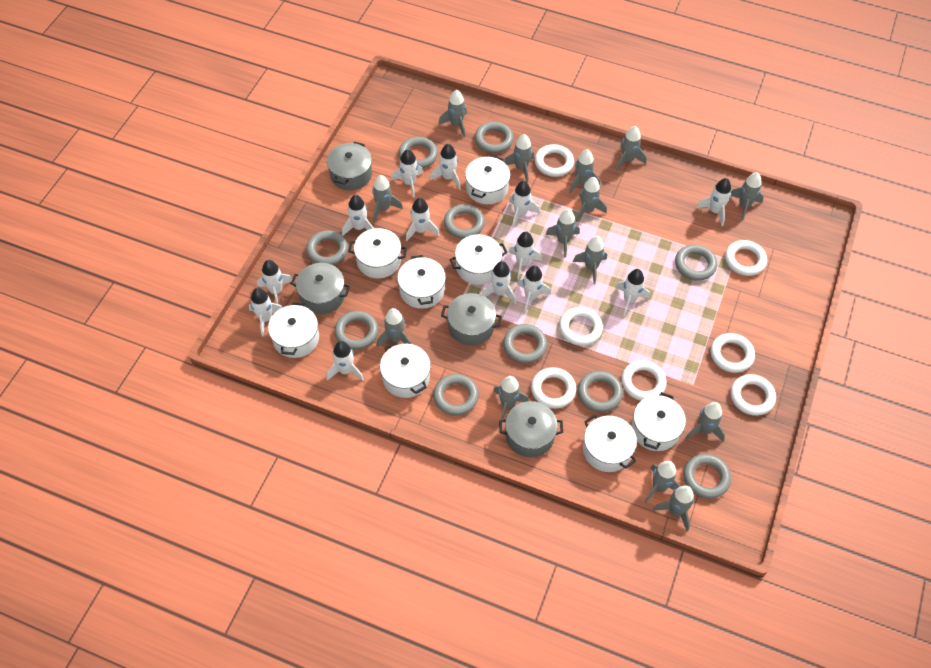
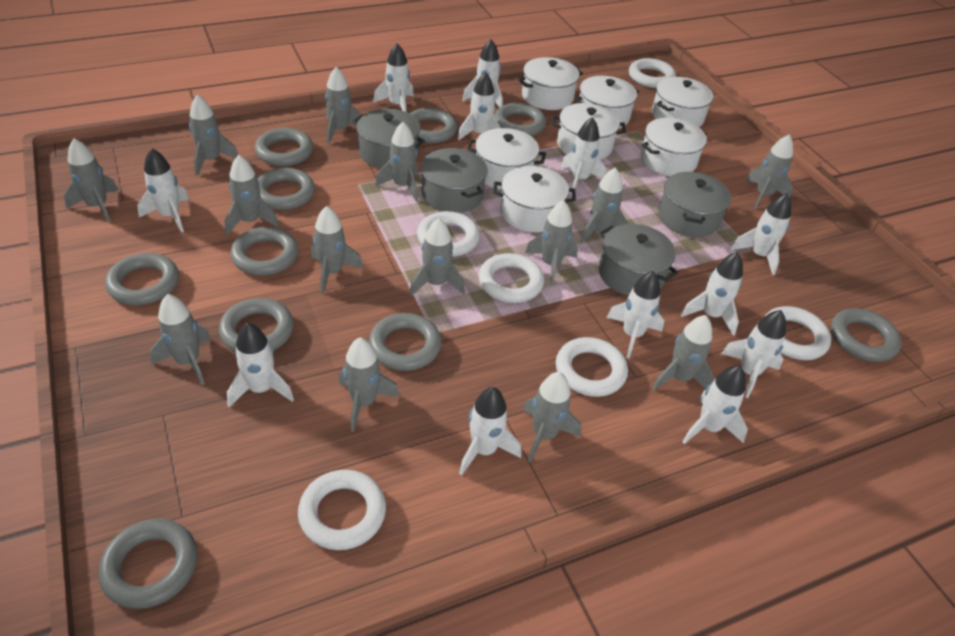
white pot: [268,302,319,358] [348,228,407,278] [380,342,431,398] [397,255,446,309] [449,234,508,285] [465,155,510,204] [583,415,637,472] [631,392,686,451] = 8 -> [467,128,546,190] [493,166,576,232] [518,57,583,110] [552,103,626,160] [575,76,640,129] [641,118,707,176] [652,77,713,127] = 7
white ring: [531,367,576,409] [535,144,574,177] [559,307,603,346] [621,360,667,401] [710,333,755,373] [725,240,767,276] [730,374,776,416] = 7 -> [298,470,386,550] [417,211,480,257] [479,253,544,303] [556,337,628,397] [629,58,676,88] [764,306,831,360] = 6
white rocket: [249,288,283,337] [257,260,292,304] [326,341,364,381] [342,195,374,236] [391,149,423,198] [406,198,440,241] [430,144,461,190] [482,261,516,304] [508,231,542,280] [509,181,540,228] [517,265,551,313] [616,269,650,316] [696,178,731,226] = 13 -> [137,148,189,232] [227,323,294,407] [373,43,414,112] [458,72,501,141] [459,387,521,476] [462,39,503,108] [561,117,606,194] [607,271,664,358] [681,252,743,336] [683,366,748,444] [721,310,786,398] [730,193,791,275] = 12

